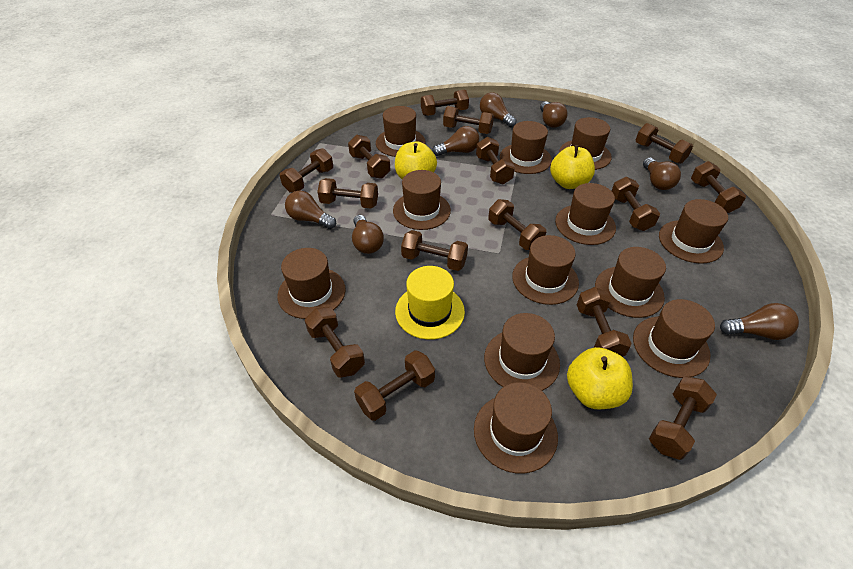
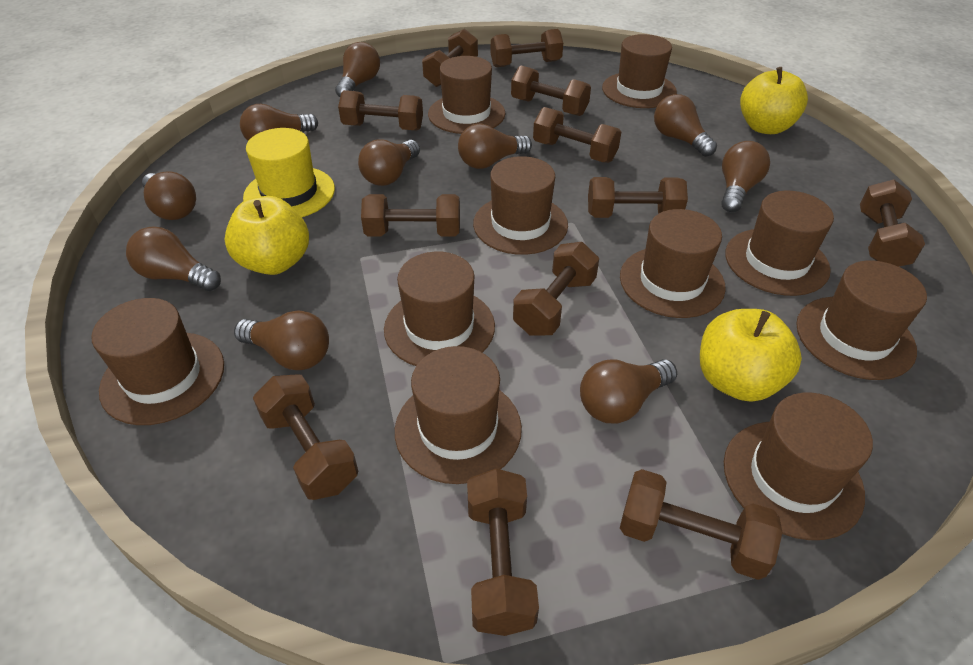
brown dumbbell: [280,148,333,193] [304,307,365,377] [317,178,378,209] [348,135,390,179] [354,350,435,421] [401,230,468,271] [421,90,469,116] [443,106,494,134] [476,137,515,184] [488,199,546,250] [577,287,632,357] [612,177,660,231] [636,123,693,164] [649,376,717,460] [691,161,746,213] = 15 -> [253,374,358,500] [338,90,423,130] [361,194,460,237] [422,29,478,87] [467,468,539,636] [491,29,563,67] [511,66,591,116] [513,242,599,336] [533,107,621,163] [588,177,688,218] [620,469,782,580] [860,180,925,267] = 12
brown hat: [277,248,346,319] [376,106,425,157] [393,170,451,230] [474,382,558,474] [484,313,560,391] [500,121,552,174] [512,235,579,305] [555,183,616,245] [559,117,612,170] [595,247,666,318] [633,299,715,378] [659,199,728,264] = 12 -> [92,298,224,425] [384,251,495,366] [395,346,522,484] [428,56,505,134] [473,156,568,255] [602,34,677,108] [620,209,726,318] [724,392,873,540] [725,191,834,296] [796,261,927,380] = 10
brown light bulb: [285,191,336,229] [352,215,384,254] [432,126,479,156] [480,92,517,127] [540,101,568,127] [643,158,681,190] [720,303,799,340] = 7 -> [126,226,221,291] [142,171,196,220] [234,310,329,370] [240,103,318,141] [335,42,380,97] [358,139,420,186] [458,124,532,169] [580,359,677,424] [654,94,717,157] [721,141,770,212] = 10

